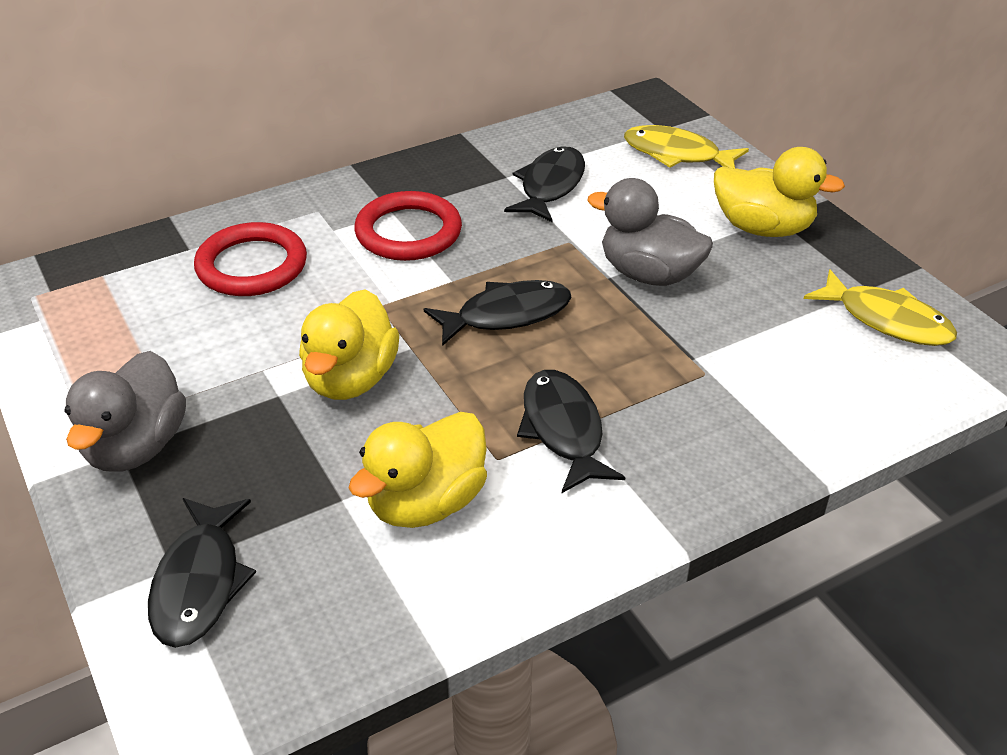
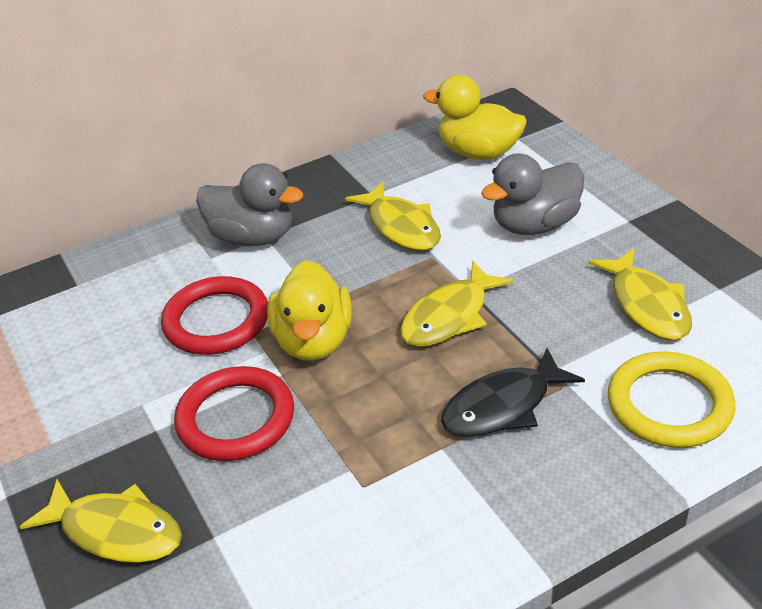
black fish: [148,498,256,648] [424,280,572,346] [504,146,585,222] [517,370,625,493] = 4 -> [441,348,585,437] = 1
yellow duck: [299,289,399,400] [349,412,487,528] [714,147,845,237] = 3 -> [267,260,352,361] [423,75,527,160] = 2
yellow fish: [624,125,749,168] [804,269,957,346] = 2 -> [20,479,182,563] [345,181,441,251] [400,261,514,347] [588,248,692,340] = 4
yellow ring: none = 0 -> [608,351,736,448] = 1

